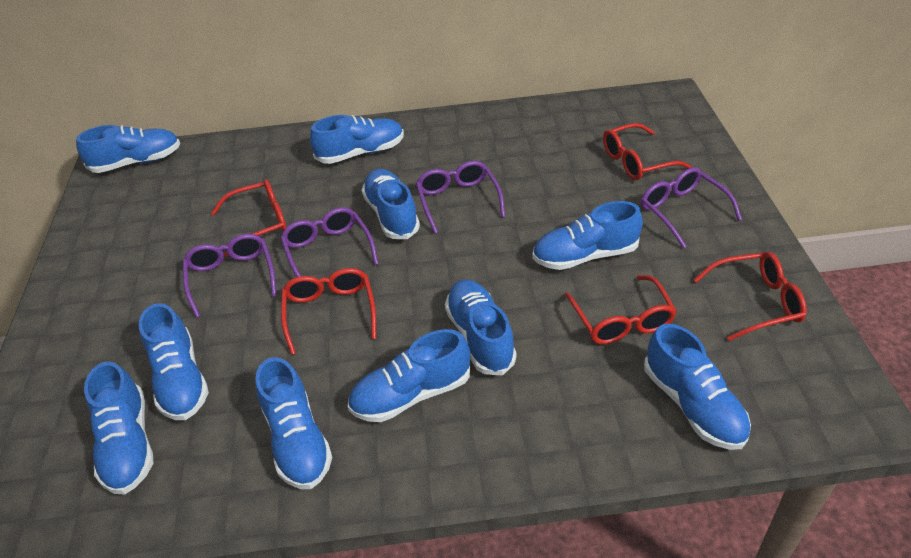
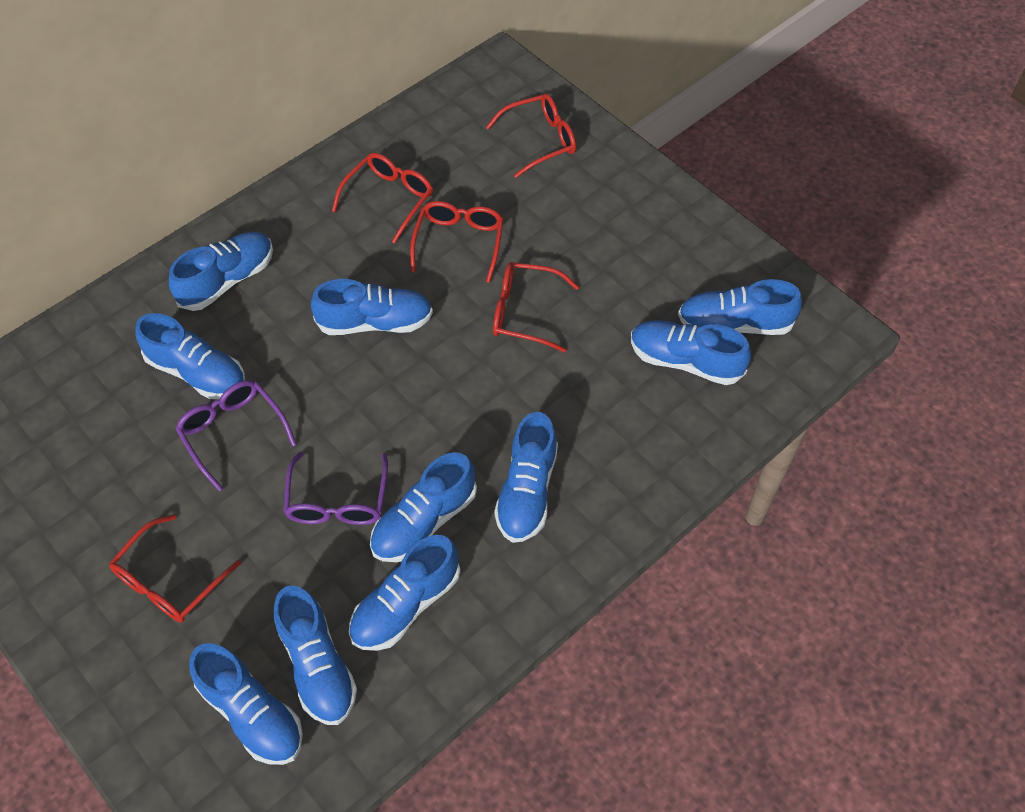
purple glasses: [183,234,277,318] [280,207,378,277] [416,161,505,234] [641,167,742,248] = 4 -> [176,380,297,491] [283,452,388,525] = 2

